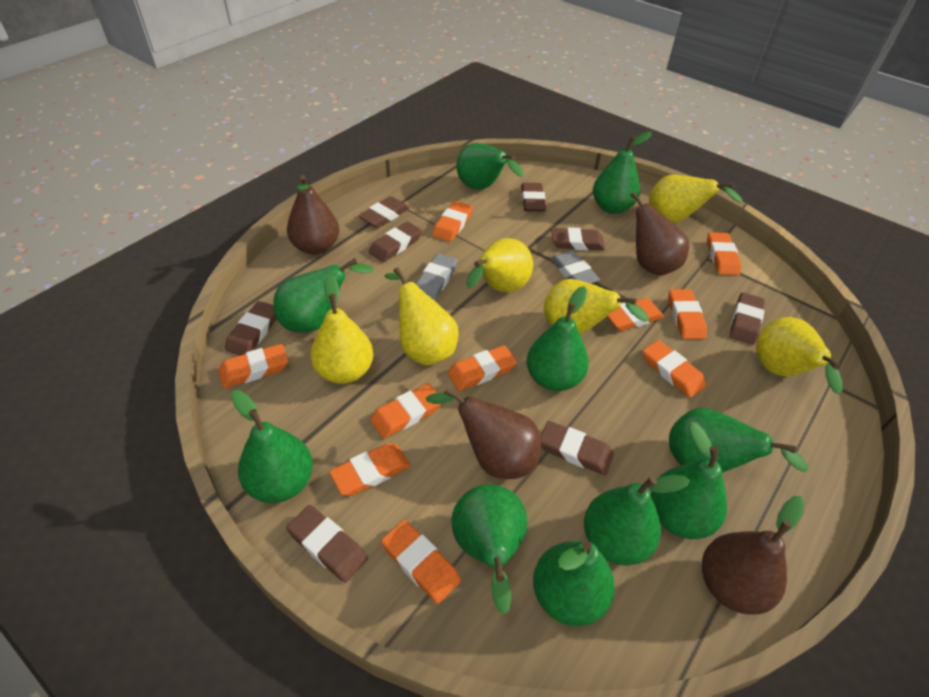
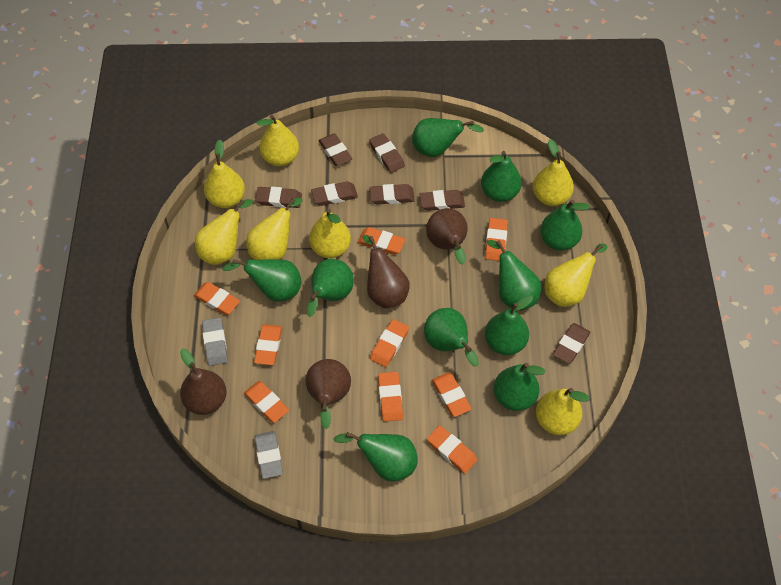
brown eraser: [225,301,277,355] [286,505,368,583] [359,196,409,228] [369,221,422,262] [521,183,546,212] [540,421,614,475] [551,227,605,251] [730,292,765,345] = 8 -> [255,187,302,208] [311,181,358,206] [318,133,352,166] [369,133,405,173] [369,184,415,204] [419,190,465,211] [553,323,590,364] = 7
orange eraser: [218,344,288,388] [329,443,410,496] [370,383,441,439] [381,520,461,604] [432,201,473,242] [447,345,517,391] [607,298,664,331] [643,340,706,398] [668,289,707,339] [707,232,741,275] = 10 -> [194,282,240,315] [244,381,289,423] [254,324,282,365] [357,227,405,255] [370,319,409,367] [378,372,403,422] [427,425,477,474] [432,372,472,417] [485,218,508,261] = 9
yellow pear: [310,274,373,384] [384,267,459,366] [466,238,533,292] [544,279,649,334] [649,175,743,223] [756,317,843,394] = 6 -> [195,199,253,265] [204,140,245,208] [246,198,303,260] [257,115,299,166] [309,209,351,258] [533,139,574,206] [536,388,590,435] [545,243,607,307] = 8

